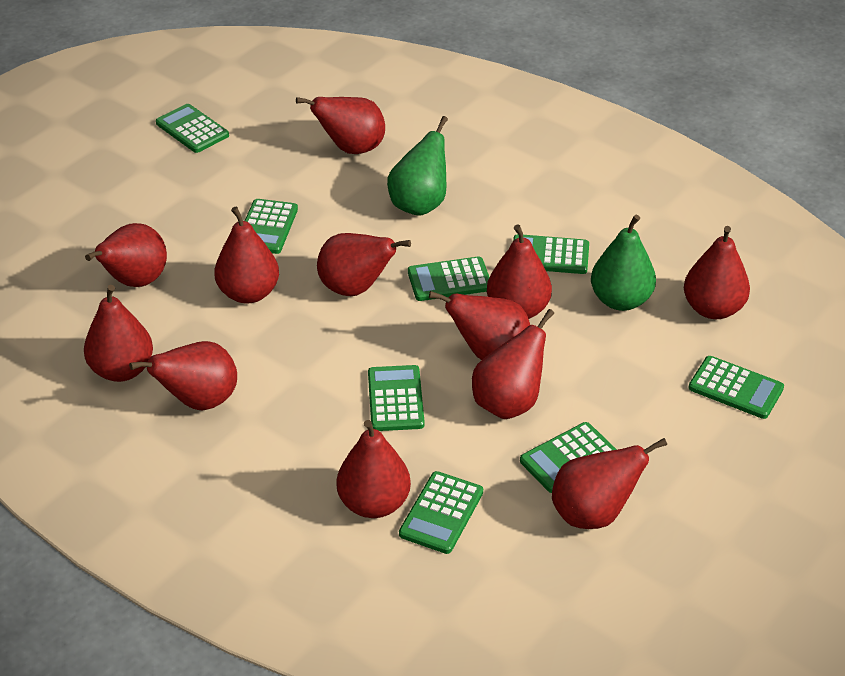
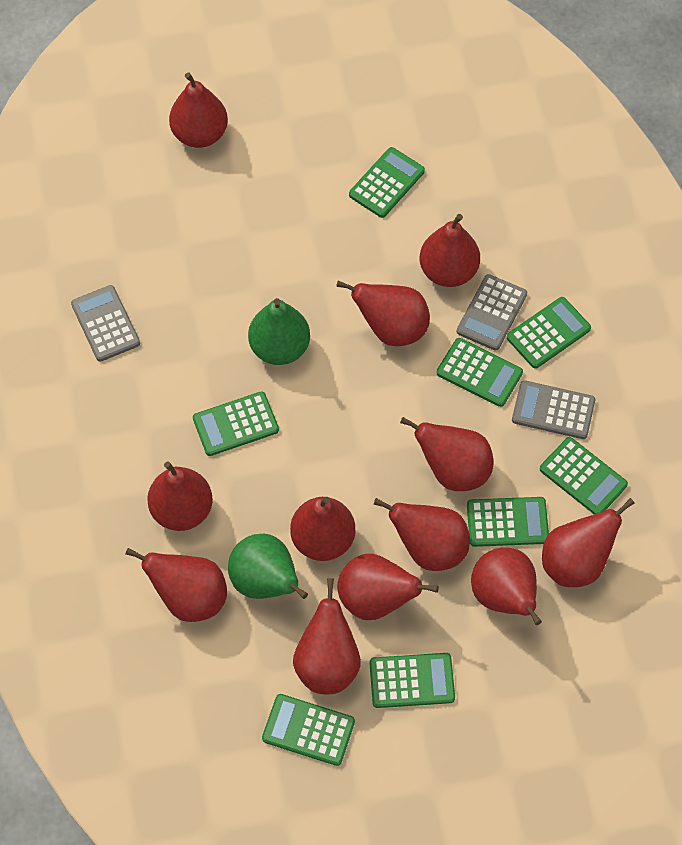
grey calculator: none = 0 -> [71,285,140,362] [457,274,527,350] [512,380,595,439] = 3

